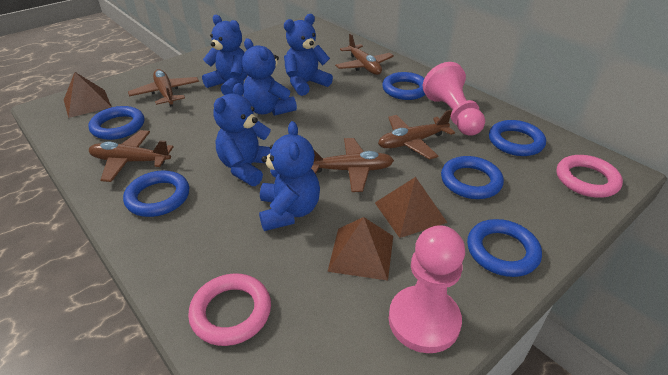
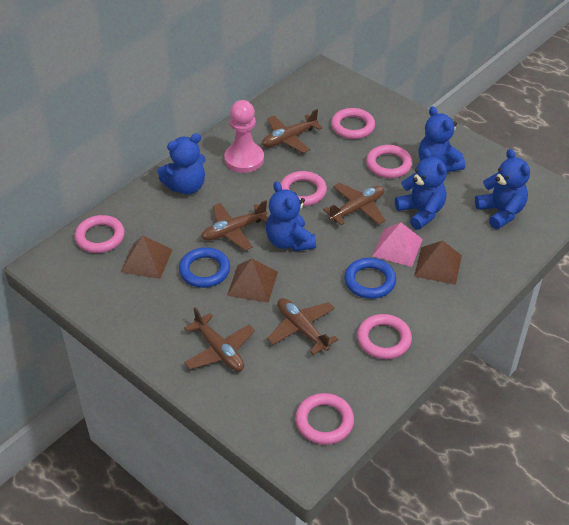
blue ring: [89,106,144,140] [123,170,189,217] [382,72,426,100] [441,156,504,199] [467,219,542,277] [489,120,546,156] = 6 -> [179,247,230,288] [344,258,396,299] = 2
pink pawn: [389,225,465,353] [423,62,485,136] = 2 -> [224,100,264,173] = 1
pink pyramid: none = 0 -> [372,222,423,267] = 1
pink ring: [188,274,271,346] [557,155,623,198] = 2 -> [75,215,125,253] [280,171,327,206] [295,393,354,445] [331,108,375,139] [357,314,412,359] [366,145,412,178] = 6

